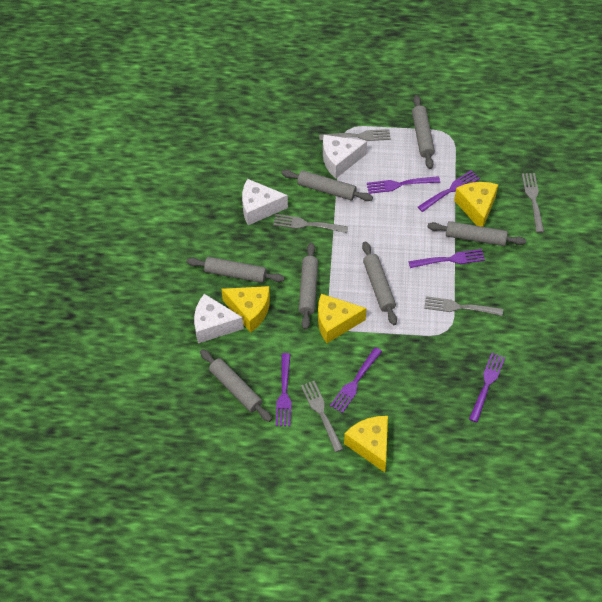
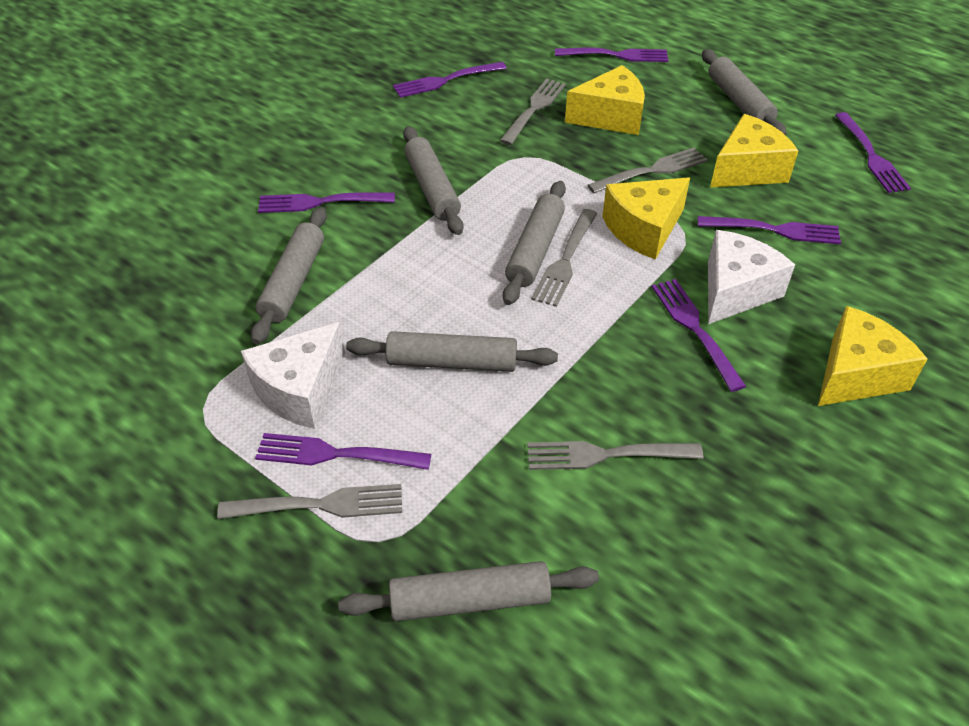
grey rolling pin: [187,257,285,283] [200,349,272,422] [281,170,373,201] [299,243,318,330] [362,241,397,325] [412,95,435,169] [428,221,526,246] = 7 -> [251,207,327,344] [338,561,599,621] [346,331,558,372] [403,126,464,235] [503,181,566,305] [702,49,787,135] = 6
purple fork: [276,353,291,426] [330,347,382,413] [367,176,440,194] [409,249,485,268] [418,170,480,212] [469,353,505,422] = 6 -> [255,433,431,470] [258,192,395,213] [393,62,507,98] [555,47,669,62] [652,279,746,392] [698,216,841,244] [835,112,911,193] = 7
white cheese: [194,294,244,343] [242,179,288,225] [323,135,367,179] = 3 -> [241,322,345,429] [708,230,795,324] = 2

